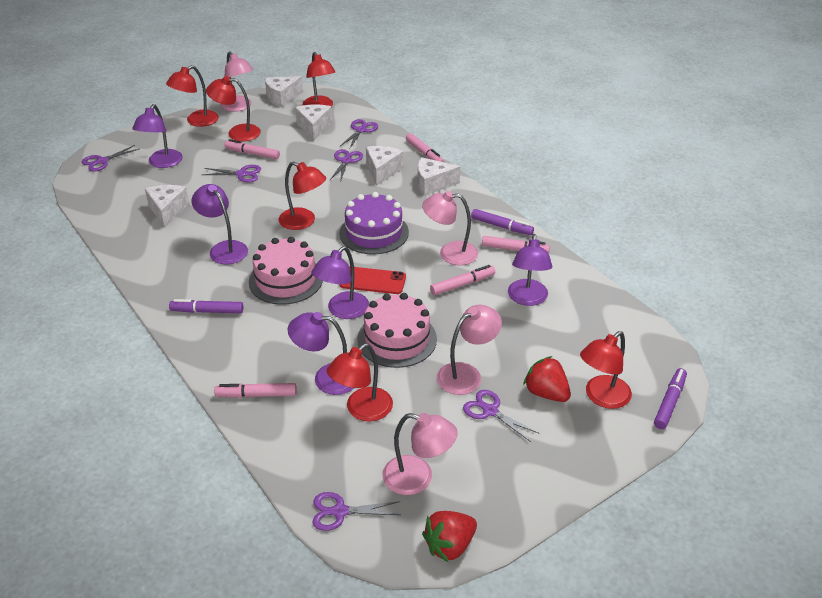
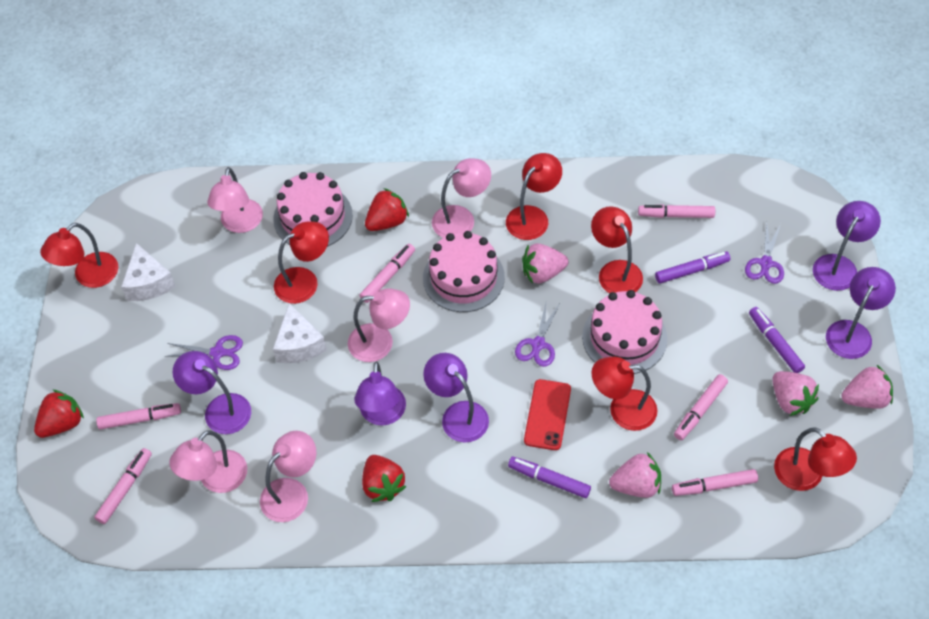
pink cake: [249,237,323,305] [357,293,437,368] = 2 -> [273,172,353,247] [423,231,505,312] [582,290,667,374] = 3
pink lamp: [221,51,253,112] [382,413,458,495] [422,191,478,265] [437,305,502,395] = 4 -> [169,430,247,493] [207,167,263,233] [260,431,317,522] [348,288,410,362] [432,158,491,238] = 5
pink marker: [214,383,297,398] [224,139,280,159] [406,133,444,162] [430,265,496,295] [482,236,550,254] = 5 -> [94,448,152,524] [96,403,181,430] [359,244,415,303] [638,204,715,218] [672,469,758,496] [674,374,728,440] = 6
pink strawberry: none = 0 -> [522,243,569,284] [609,452,661,498] [772,371,819,416] [841,365,893,409] = 4
purple cake: [339,192,409,254] = 1 -> none = 0
purple scissors: [82,145,140,172] [203,165,261,182] [313,492,400,531] [330,149,363,183] [340,119,378,148] [463,390,540,442] = 6 -> [164,335,243,370] [515,303,560,367] [745,223,784,284] = 3
red strawberry: [422,511,477,563] [523,356,571,402] = 2 -> [34,390,84,438] [362,455,406,502] [365,188,409,231] = 3
white cheese: [145,185,189,228] [265,76,303,108] [295,104,332,141] [366,146,403,186] [418,157,460,196] = 5 -> [121,243,176,301] [273,303,327,363] = 2

